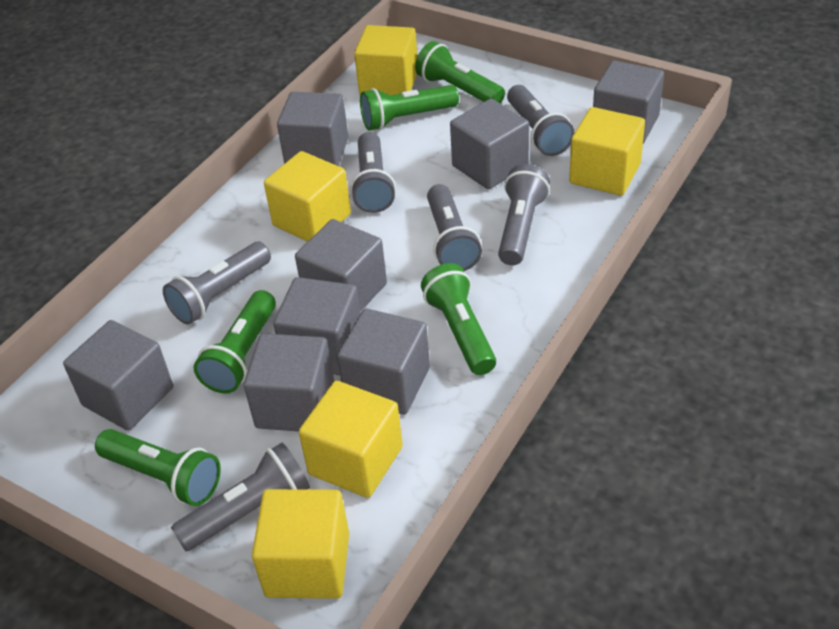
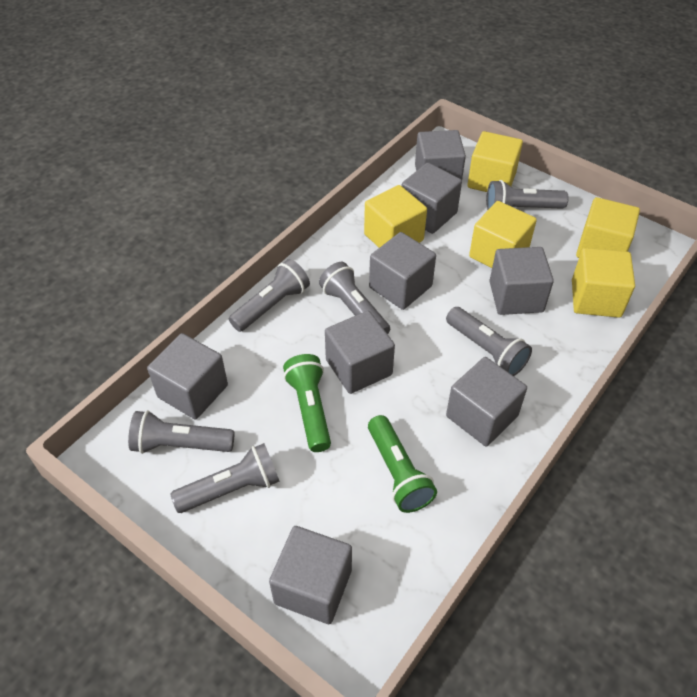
green flashlight: [95,429,221,506] [194,290,276,393] [360,85,459,130] [415,41,505,103] [421,263,496,375] = 5 -> [283,354,331,452] [368,415,437,513] = 2

